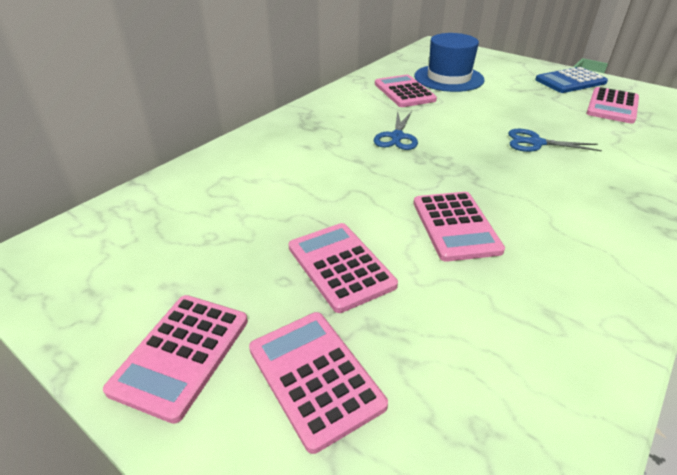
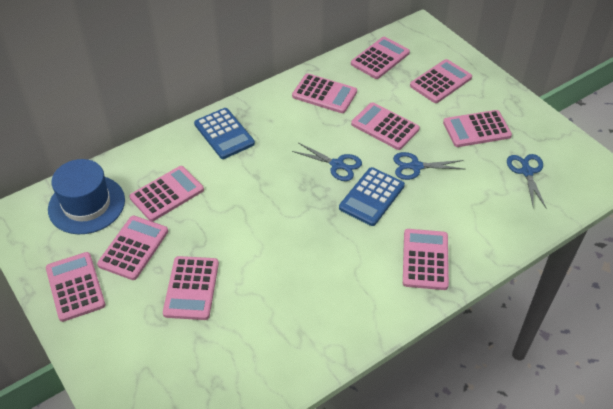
blue calculator: [535,67,608,93] = 1 -> [194,108,255,159] [339,167,405,226] = 2
blue scissors: [374,111,418,150] [508,129,602,152] = 2 -> [292,143,362,181] [393,152,464,180] [507,154,547,209] = 3
pink calculator: [103,295,248,424] [249,312,388,454] [289,223,398,313] [375,75,437,107] [413,192,505,262] [586,87,639,124] = 6 -> [46,252,106,322] [97,216,168,280] [129,166,204,221] [163,256,219,320] [292,74,357,113] [351,37,410,79] [351,102,420,150] [403,229,449,290] [410,59,472,103] [443,110,512,147] = 10

